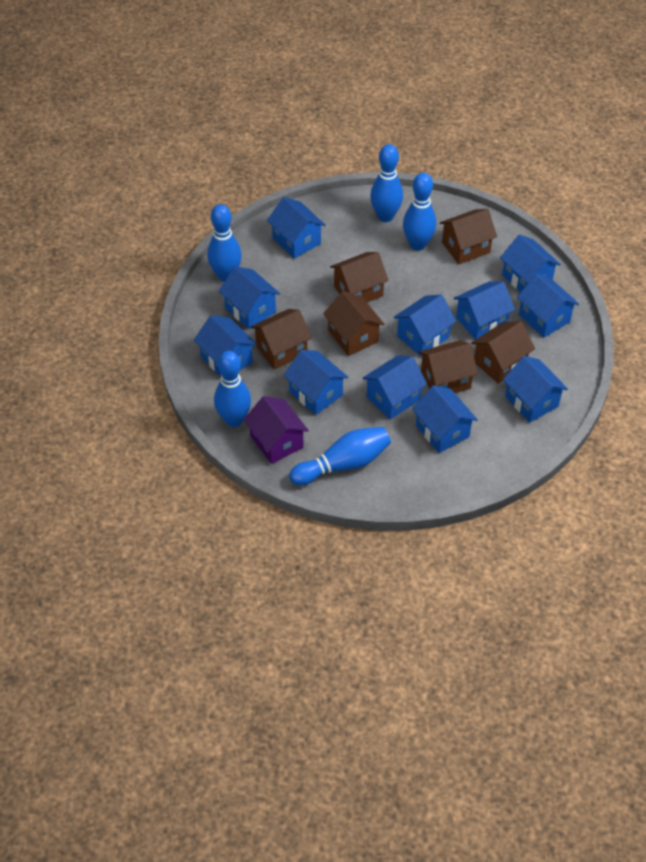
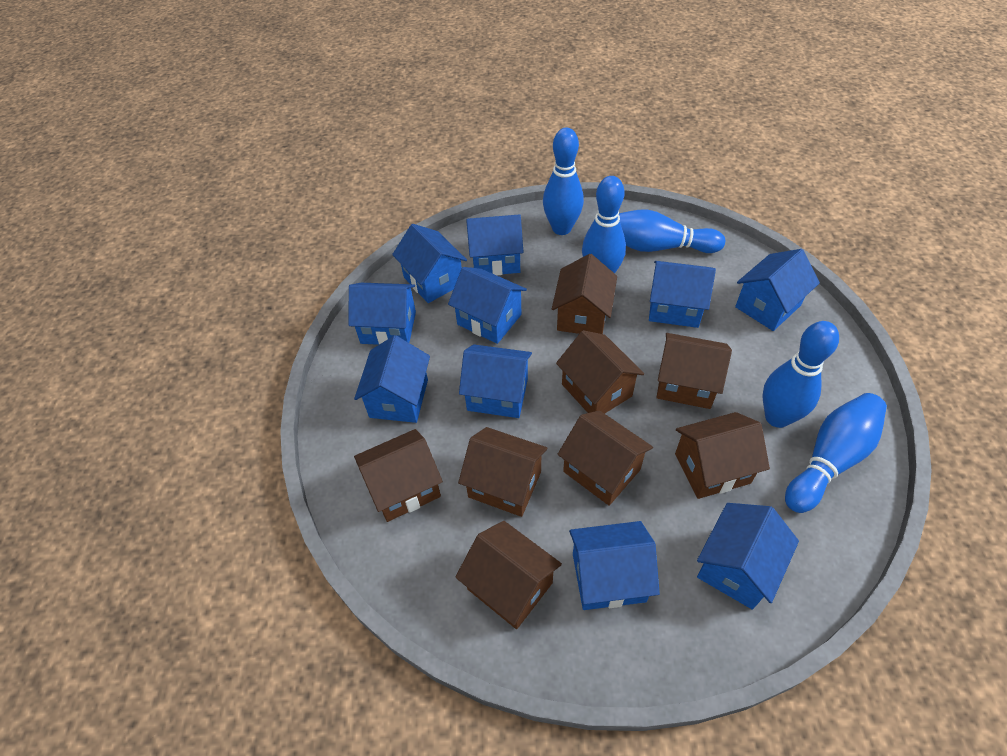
blue house: [194,315,257,377] [219,266,280,329] [267,197,326,259] [284,350,348,415] [362,356,427,419] [394,295,456,357] [412,385,478,453] [454,281,515,340] [500,234,561,292] [503,356,568,422] [517,274,579,338] = 11 -> [348,283,416,345] [354,335,430,423] [392,224,467,303] [448,267,527,344] [459,344,532,418] [466,214,524,275] [569,521,660,610] [649,261,716,328] [697,503,799,610] [735,249,820,331] = 10
brown house: [251,309,312,370] [323,291,385,356] [330,252,389,303] [418,340,478,393] [440,209,497,265] [471,321,535,384] = 6 -> [354,429,443,522] [455,521,562,629] [458,427,547,517] [552,254,617,334] [556,330,644,414] [558,410,653,506] [656,333,732,409] [675,412,770,499] = 8
purple house: [244,396,309,464] = 1 -> none = 0

